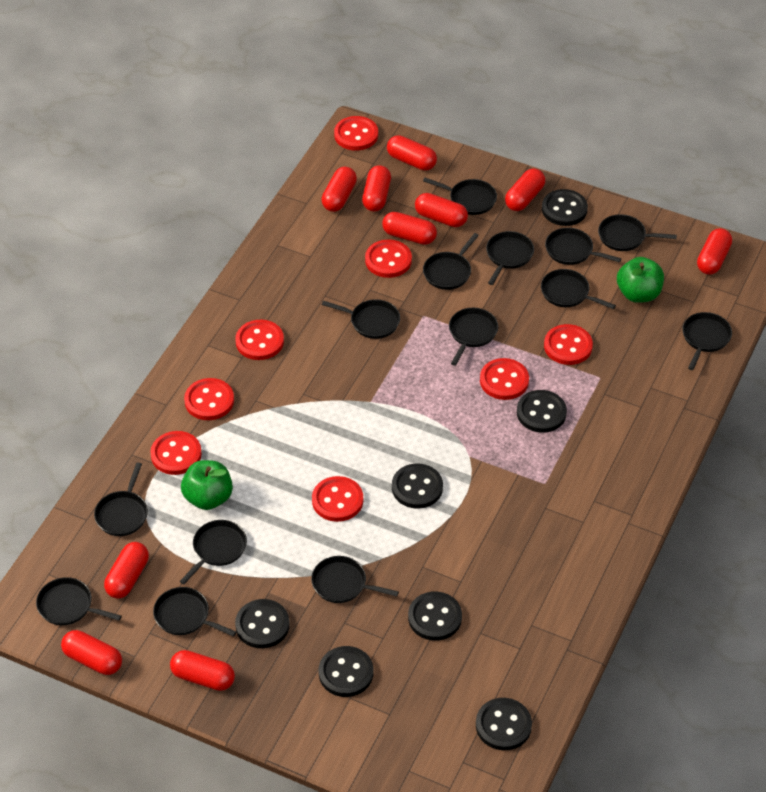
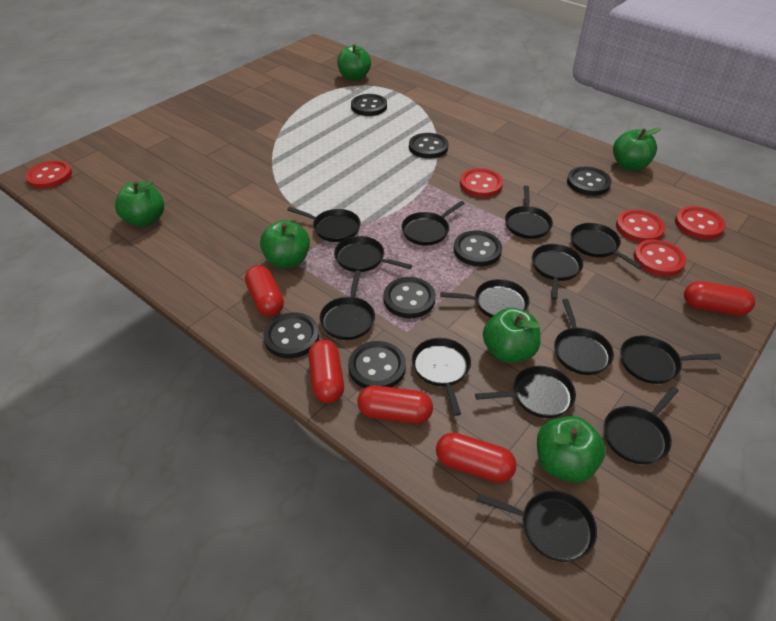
green apple: [181,460,233,510] [617,257,664,303] = 2 -> [115,181,164,227] [260,220,310,268] [337,44,371,81] [483,308,541,363] [537,416,606,483] [613,128,661,171] = 6
red button: [150,431,202,475] [184,378,234,420] [235,320,284,360] [312,476,363,522] [334,116,378,151] [365,240,412,278] [480,358,529,400] [544,324,593,365] = 8 -> [25,160,72,189] [460,168,503,198] [616,209,665,243] [634,239,686,276] [675,206,726,240] = 5
red capsule: [61,630,122,675] [104,542,149,599] [170,650,235,691] [322,166,357,212] [362,165,391,211] [382,212,437,245] [387,135,437,171] [415,193,468,227] [505,168,545,211] [697,228,732,275] = 10 -> [245,265,284,316] [308,340,344,403] [357,385,433,424] [436,432,517,483] [684,281,755,316] = 5

